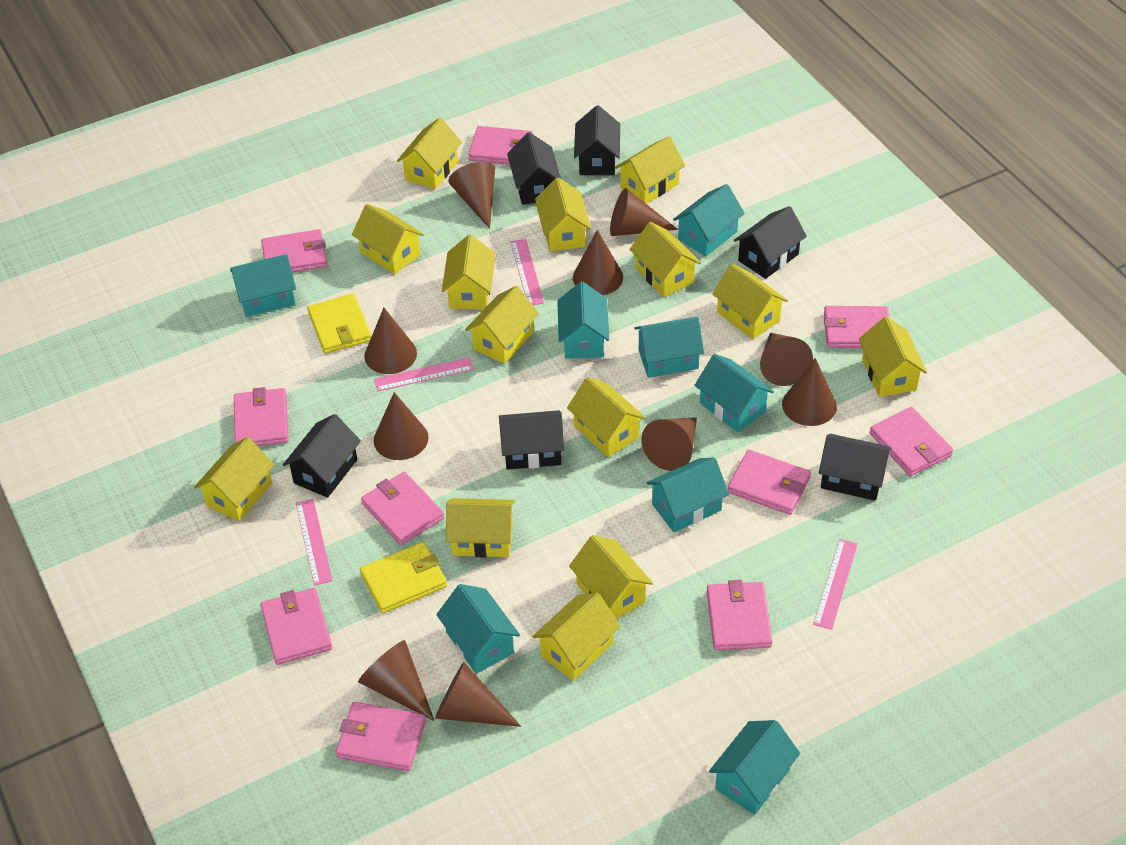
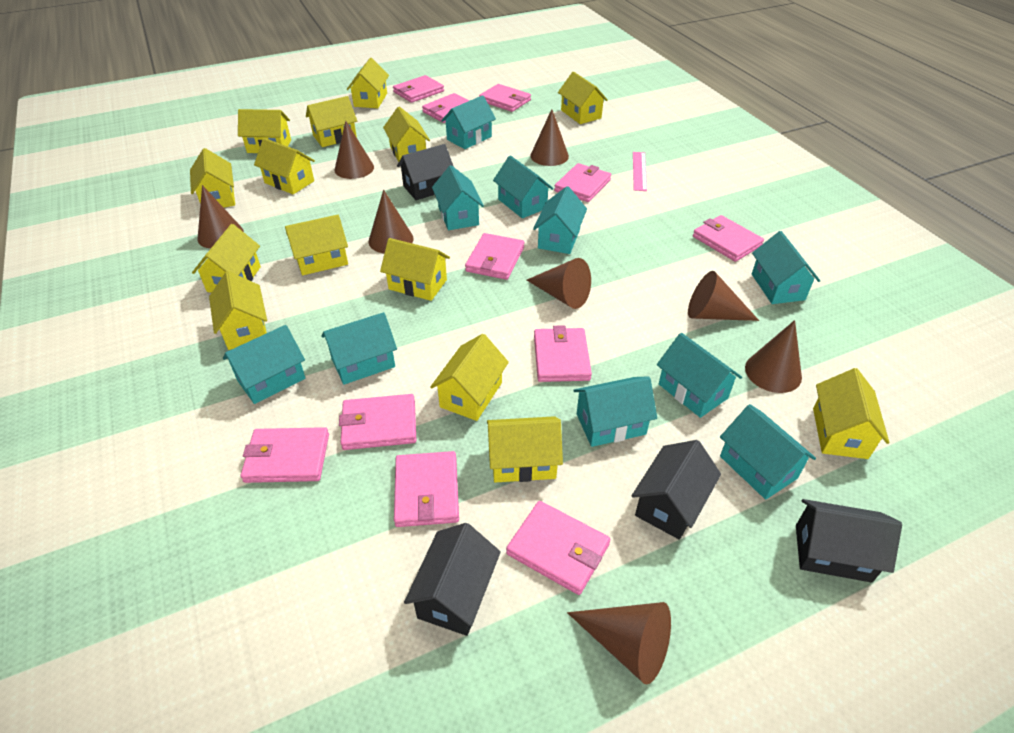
black house: [283,414,361,498] [499,410,565,470] [507,132,561,205] [574,105,620,175] [734,206,807,279] [819,434,891,501] = 6 -> [397,144,454,200] [404,523,501,636] [632,440,721,540] [796,499,902,583] = 4
brown cone: [358,640,434,721] [364,308,417,374] [374,392,429,460] [435,662,521,727] [448,162,495,229] [573,230,623,295] [610,188,678,236] [641,417,697,471] [760,333,813,386] [782,358,837,426] = 10 -> [198,185,244,249] [334,121,374,179] [368,190,414,253] [527,258,591,309] [530,109,569,166] [567,602,671,684] [688,271,759,321] [745,320,802,393] = 8
pink ruler: [296,499,333,586] [374,357,474,391] [510,239,544,305] [813,539,858,630] = 4 -> [633,152,647,191] = 1
pink wallet: [234,387,289,446] [260,588,332,665] [261,229,327,273] [336,702,426,771] [361,472,444,545] [468,126,533,165] [707,580,772,651] [728,450,811,515] [824,306,889,348] [870,407,953,476] = 10 -> [241,427,329,483] [339,394,416,450] [393,75,444,103] [394,451,459,527] [422,93,469,123] [465,233,524,280] [479,84,531,112] [506,501,610,595] [534,325,592,382] [554,163,611,202] [693,215,764,262] = 11
turquoise house: [230,254,296,317] [436,584,520,674] [557,281,609,359] [634,317,704,378] [647,458,729,532] [673,184,745,257] [694,354,774,432] [709,720,800,815] = 8 -> [223,325,305,404] [321,312,397,385] [432,165,484,230] [441,95,496,149] [493,156,553,218] [533,186,587,254] [573,376,657,447] [657,333,742,418] [720,404,816,500] [752,231,820,304] = 10
yellow wallet: [307,294,371,354] [360,542,447,614] = 2 -> none = 0

